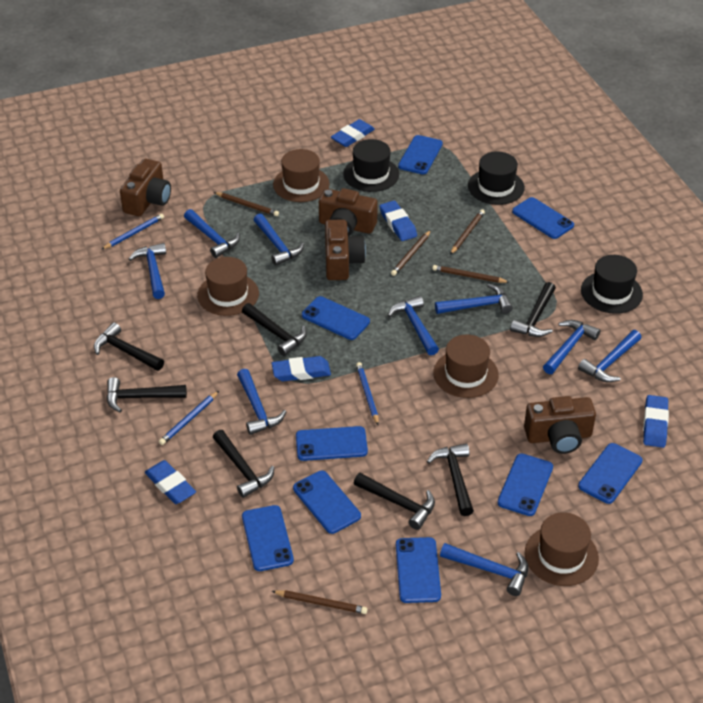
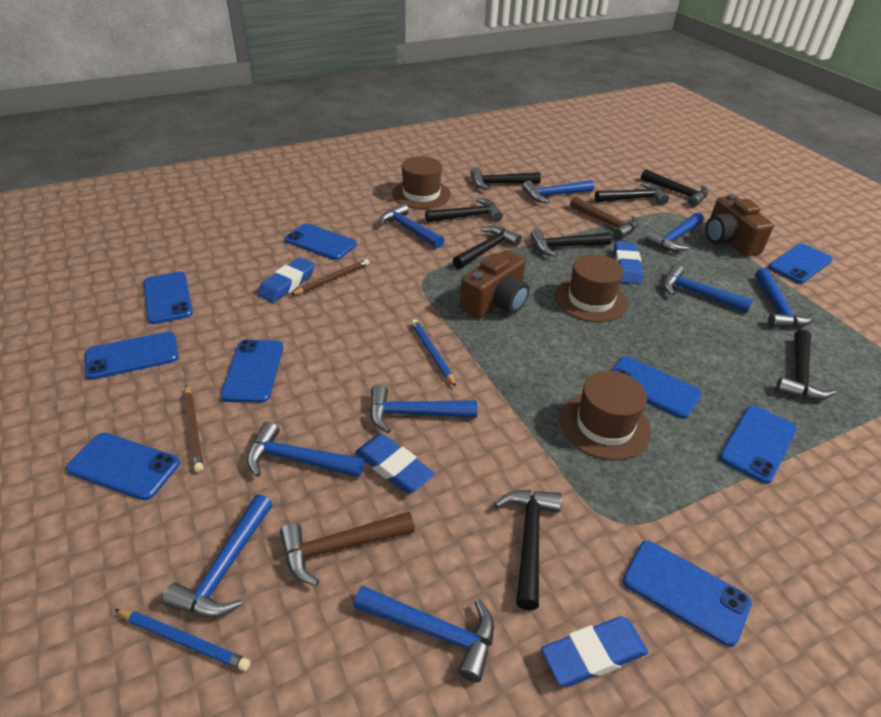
black hammer: [94,322,164,371] [107,377,187,412] [213,430,275,498] [242,303,307,356] [354,473,435,530] [427,443,474,516] [510,282,556,337] = 7 -> [425,198,503,223] [453,226,522,269] [471,167,541,190] [495,490,562,610] [530,229,612,257] [595,182,669,205] [641,169,709,207] [776,330,836,400] = 8
black hat: [343,139,399,192] [468,151,525,205] [581,255,643,314] = 3 -> none = 0
blue eraser: [145,460,196,504] [272,356,331,381] [331,119,375,147] [379,201,417,241] [643,395,669,448] = 5 -> [257,257,315,303] [355,434,435,493] [541,616,648,687] [614,241,643,284] = 4
blue pencil: [101,214,164,250] [159,391,219,445] [356,362,379,425] = 3 -> [114,609,251,671] [411,319,456,387] = 2
brown camera: [120,159,171,216] [319,188,378,236] [325,219,366,280] [524,396,596,454] = 4 -> [460,250,529,319] [706,194,774,257] = 2
brown hammer: none = 0 -> [280,512,415,586] [570,196,639,240] = 2
brown hat: [197,257,259,316] [273,149,330,202] [433,335,499,398] [525,512,599,586] = 4 -> [392,156,451,209] [555,254,628,322] [560,371,651,460] = 3
brown pencil: [214,192,279,216] [272,590,368,614] [391,230,431,276] [432,265,509,283] [450,209,485,255] = 5 -> [184,385,203,472] [291,259,369,295] = 2

